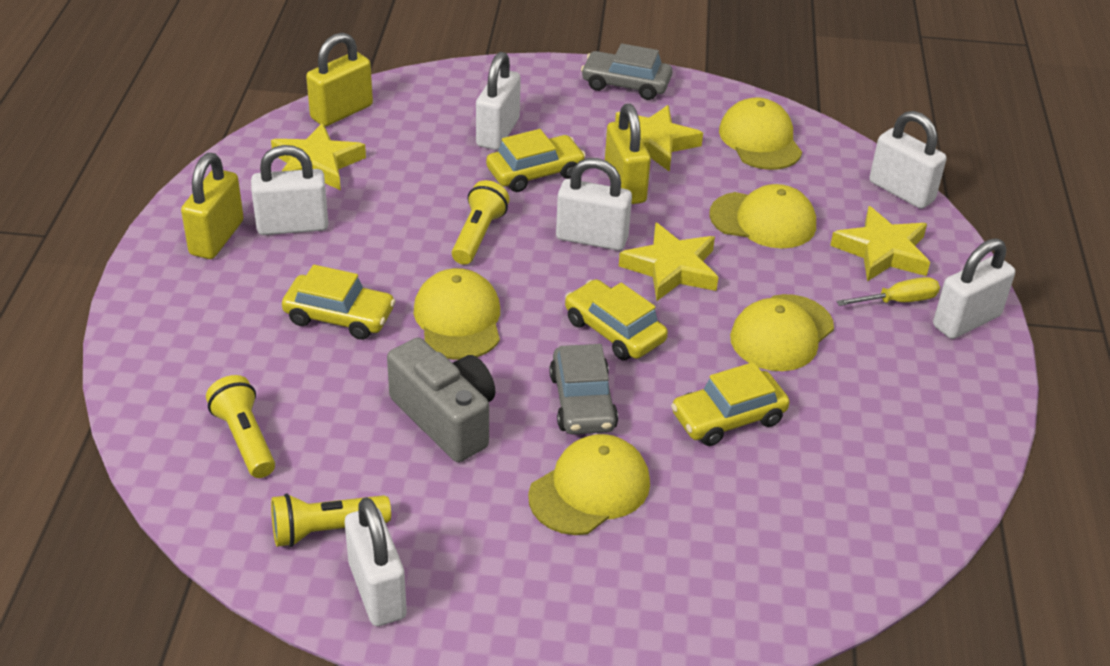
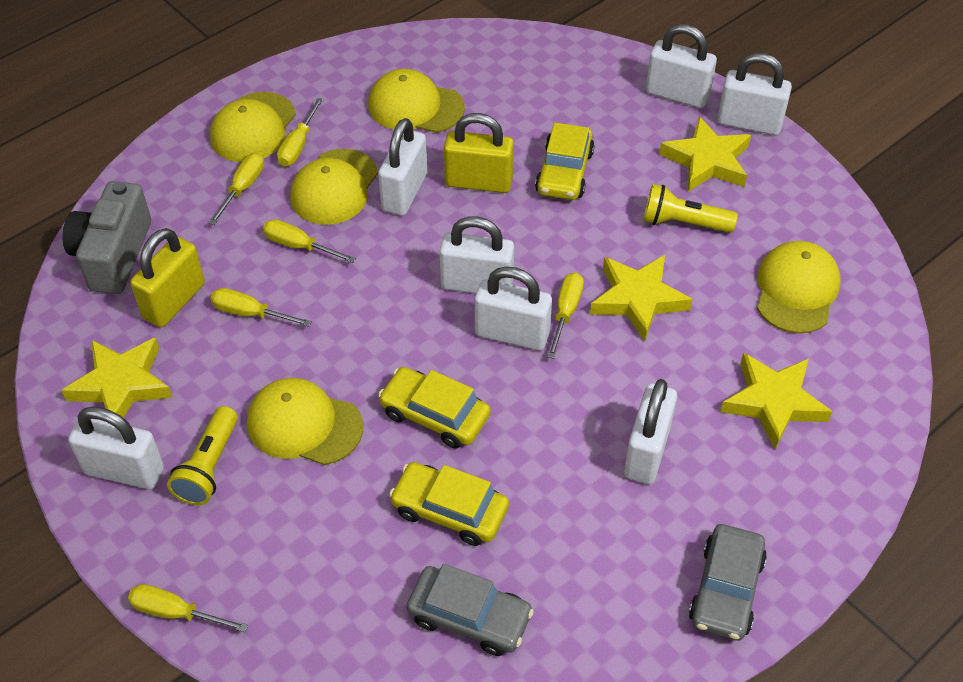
white padlock: [251,145,329,235] [345,497,407,626] [476,52,521,150] [556,158,632,251] [869,111,946,209] [933,238,1015,339] = 6 -> [68,406,164,489] [378,118,427,216] [439,216,514,293] [475,266,552,350] [624,379,677,484] [646,24,717,108] [717,53,792,135] = 7
yellow car: [282,265,395,340] [486,129,586,192] [565,279,668,360] [671,362,790,446] = 4 -> [378,367,491,449] [389,462,509,546] [535,123,595,200] = 3
yellow flashlight: [206,375,275,478] [271,493,391,547] [452,180,510,265] = 3 -> [167,406,238,505] [643,184,738,233] = 2
yellow padlock: [181,153,244,259] [306,33,373,127] [605,104,651,204] = 3 -> [130,228,205,327] [444,113,514,193] = 2
yellow screwdriver: [836,277,940,306] = 1 -> [128,584,248,632] [209,153,264,225] [210,288,312,327] [263,219,356,263] [277,98,323,166] [547,272,584,359] = 6

